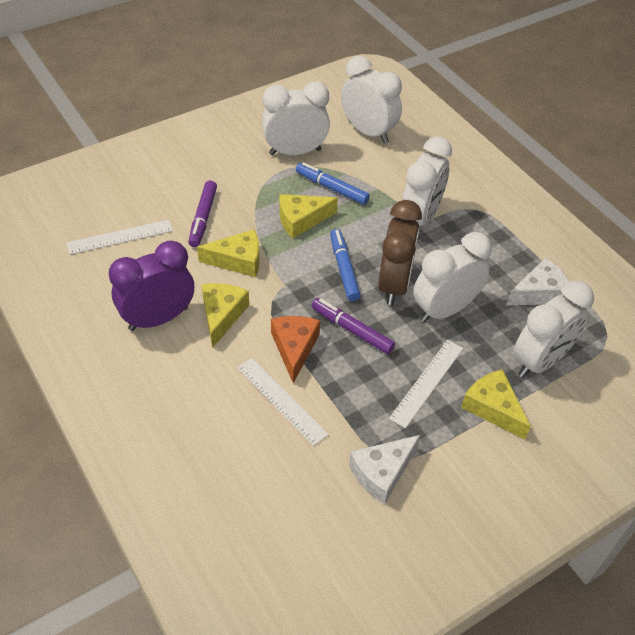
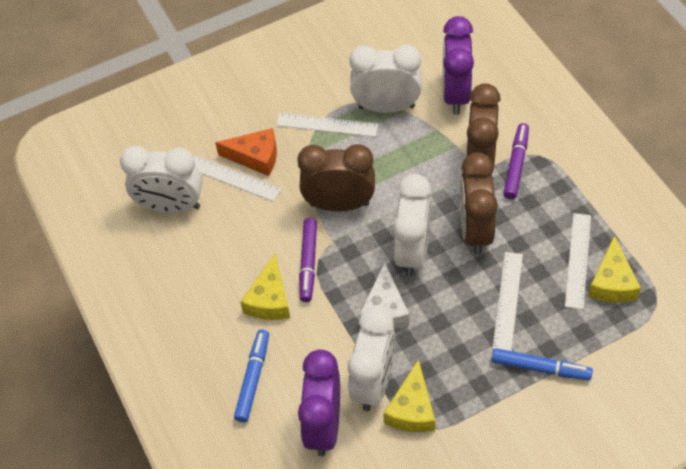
brown clock: [378,200,422,305] = 1 -> [297,144,375,212] [460,152,498,255] [466,83,501,174] = 3
purple clock: [109,241,194,331] = 1 -> [298,350,340,456] [443,16,474,115] = 2
white cheese: [349,435,420,504] [506,258,570,305] = 2 -> [360,262,409,329] = 1
white clock: [262,81,330,155] [341,56,402,143] [402,136,452,226] [413,232,492,323] [514,281,594,378] = 5 -> [120,146,202,213] [348,306,395,411] [349,45,422,113] [393,174,431,277] = 4
white ruler: [66,220,173,255] [237,358,329,446] [389,340,463,428] = 3 -> [192,154,281,202] [276,113,378,137] [493,252,523,351] [565,213,591,309] = 4
yellow cheese: [197,229,260,277] [201,283,249,348] [280,194,338,238] [461,369,531,439] = 4 -> [240,254,290,320] [383,359,435,432] [588,235,641,303] = 3

